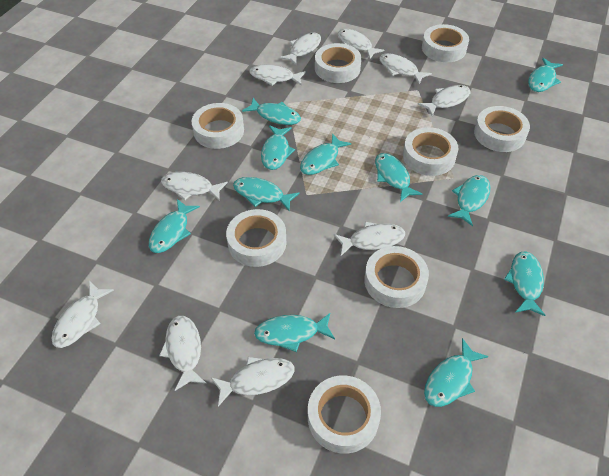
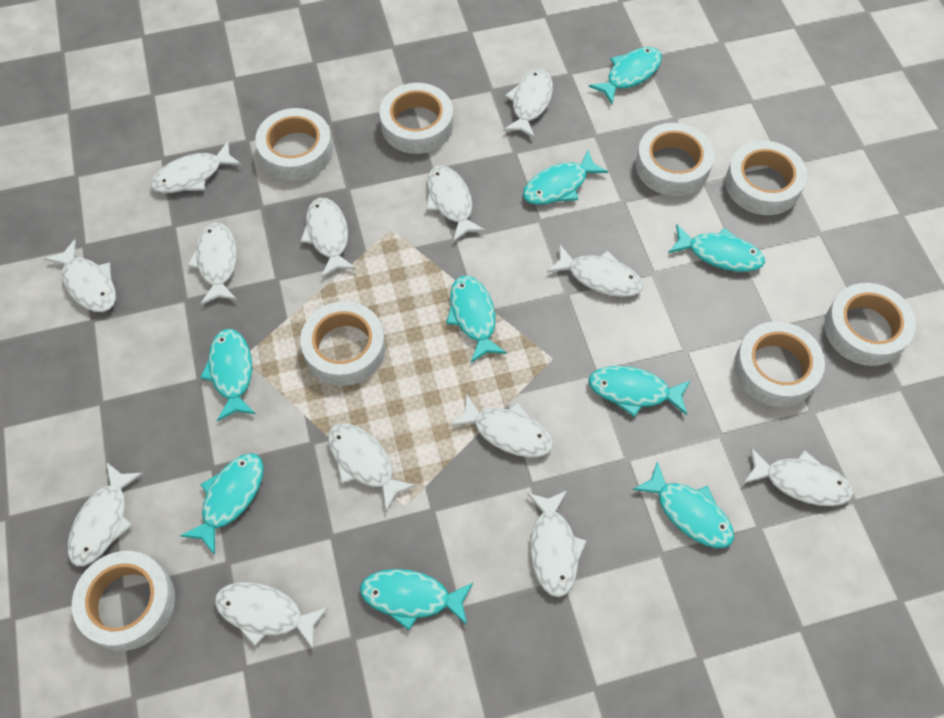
turquoise fish: [149,199,200,253] [233,177,299,211] [242,98,301,125] [254,313,335,352] [261,125,295,170] [300,133,351,175] [375,153,422,202] [424,338,489,407] [448,175,490,226] [504,251,546,316] [528,58,563,92] = 11 -> [180,453,264,555] [200,329,256,422] [360,569,473,630] [446,276,507,363] [523,150,608,205] [589,47,662,104] [589,366,691,417] [633,461,734,548] [668,224,765,272] = 9
white fish: [52,281,114,348] [159,316,206,391] [161,172,228,201] [211,357,295,407] [249,65,306,86] [279,33,321,66] [334,222,405,256] [338,29,384,59] [379,53,432,84] [417,85,470,116] = 10 -> [44,239,116,312] [68,462,144,566] [151,141,242,193] [187,223,237,305] [215,582,328,649] [301,198,357,278] [328,423,416,511] [426,166,486,242] [450,394,553,457] [503,69,553,139] [527,491,586,597] [547,245,643,297] [743,448,853,506] = 13

